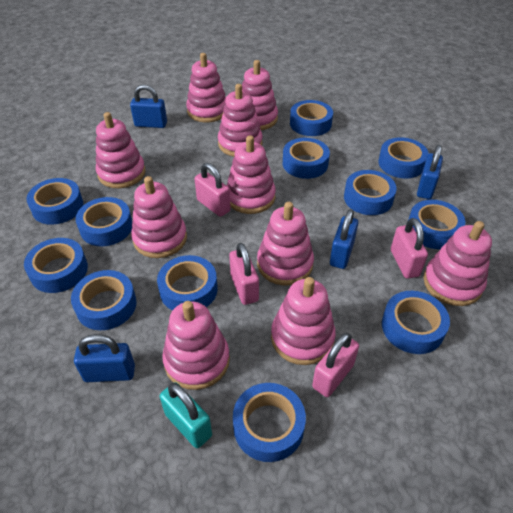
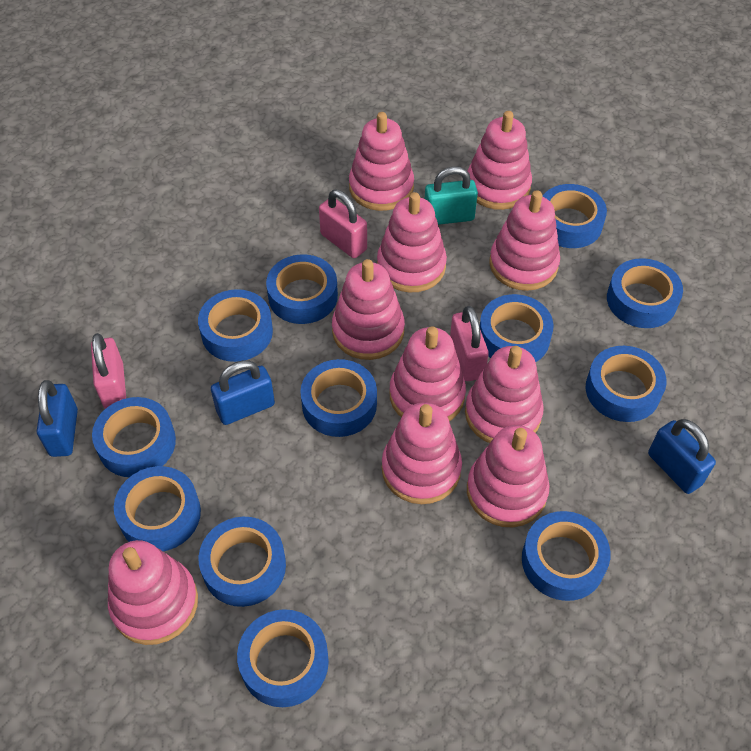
blue padlock: [74,334,135,382] [130,85,167,128] [330,209,358,269] [417,145,443,199] = 4 -> [37,380,78,457] [211,360,275,425] [648,419,716,494] = 3
pink padlock: [195,163,231,217] [229,243,259,305] [312,333,359,397] [391,218,428,278] = 4 -> [91,333,126,409] [319,190,367,258] [450,306,489,381] = 3

